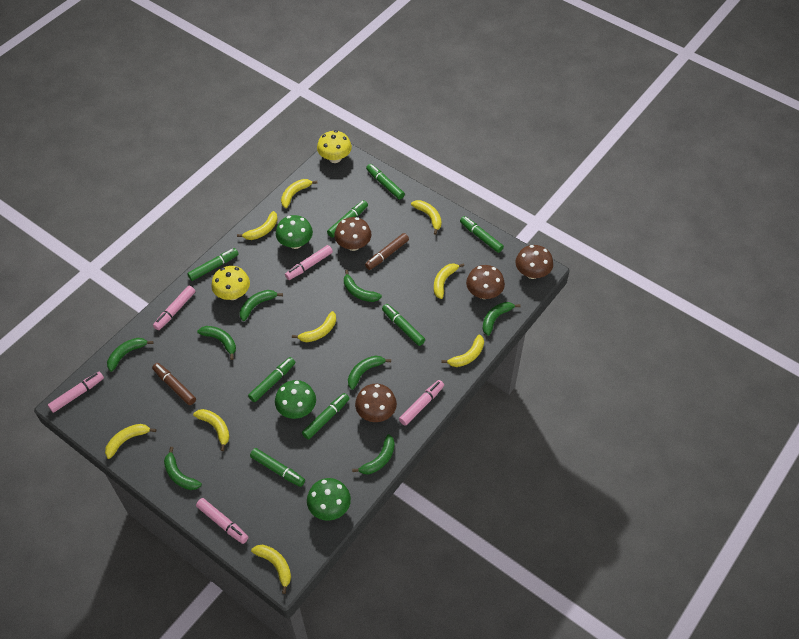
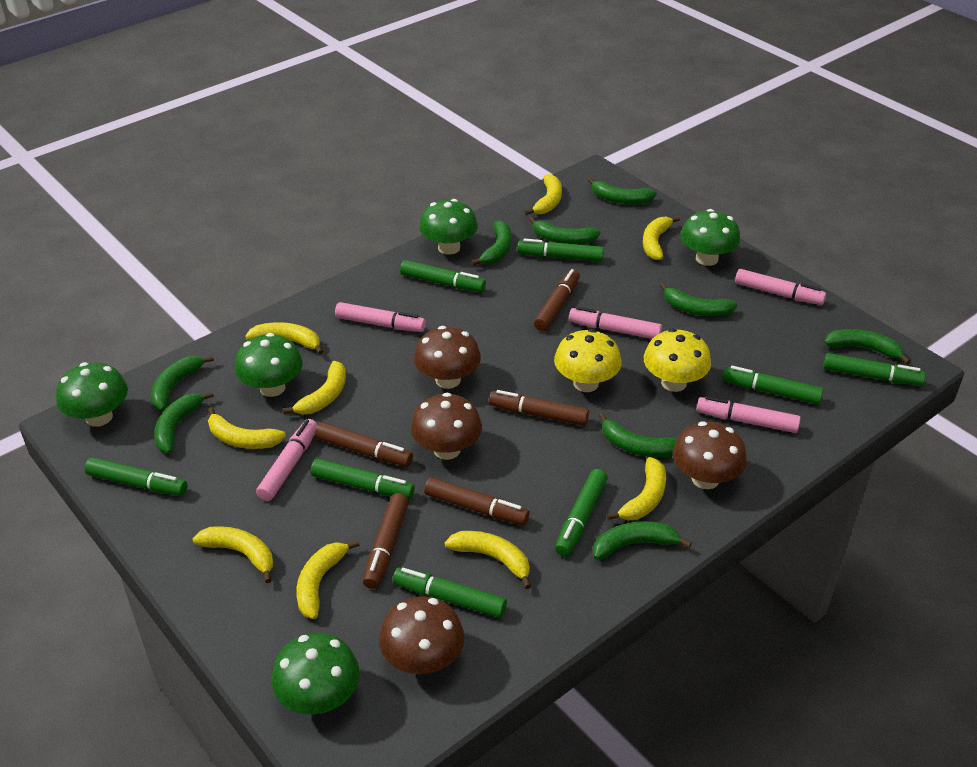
brown marker: [152,363,196,405] [365,233,409,270] = 2 -> [315,422,413,467] [363,493,409,589] [424,477,530,525] [489,390,589,426] [534,269,580,331] = 5
green banana: [107,338,154,372] [164,447,202,490] [197,326,236,360] [240,290,283,321] [344,270,382,302] [348,356,391,390] [352,434,395,474] [482,302,520,336] = 8 -> [151,355,214,411] [154,391,214,453] [471,221,512,266] [529,217,601,244] [588,177,657,204] [593,521,692,560] [599,412,678,457] [660,283,738,316] [824,329,911,364] = 9
green mushroom: [275,380,316,419] [276,215,313,249] [307,478,351,521] = 3 -> [56,362,128,427] [235,333,303,397] [272,633,360,715] [419,199,478,255] [681,209,740,266] = 5

